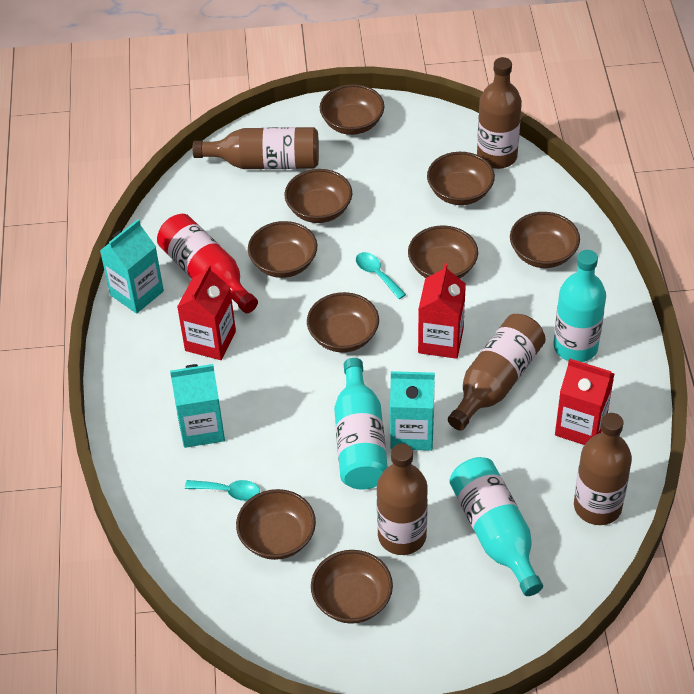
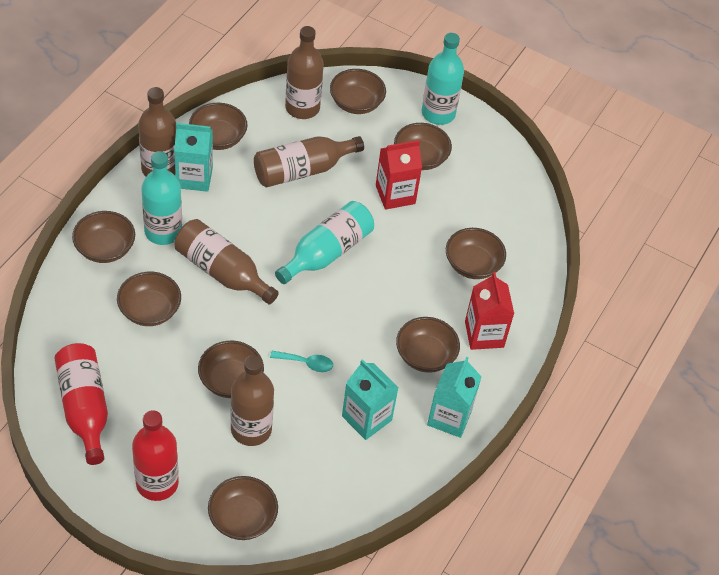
red bottle: [157,214,258,313] = 1 -> [54,343,108,465] [132,410,179,501] = 2
red carton: [177,264,236,360] [418,263,466,359] [555,358,614,445] = 3 -> [376,140,422,210] [465,272,514,350] = 2
turquoise spoon: [185,480,260,501] [356,252,406,299] = 2 -> [270,351,333,372] = 1

